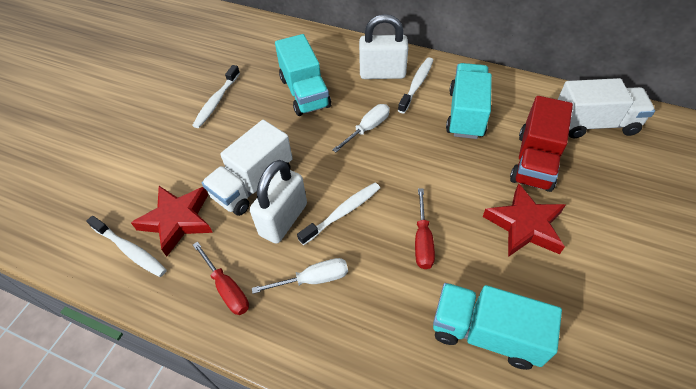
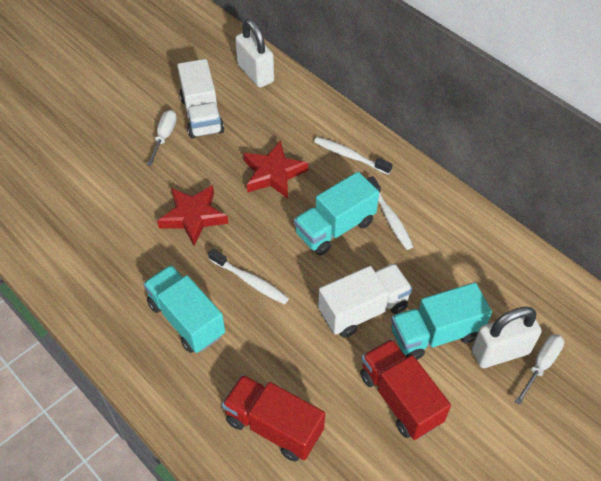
red screwdriver: [193,242,249,315] [415,188,435,269] = 2 -> none = 0
red truck: [510,96,573,192] = 1 -> [222,374,325,462] [360,339,451,440] = 2
white toothbrush: [86,216,167,277] [192,65,240,128] [297,183,380,245] [398,57,433,113] = 4 -> [208,249,289,305] [314,137,393,175] [367,176,413,250] = 3

